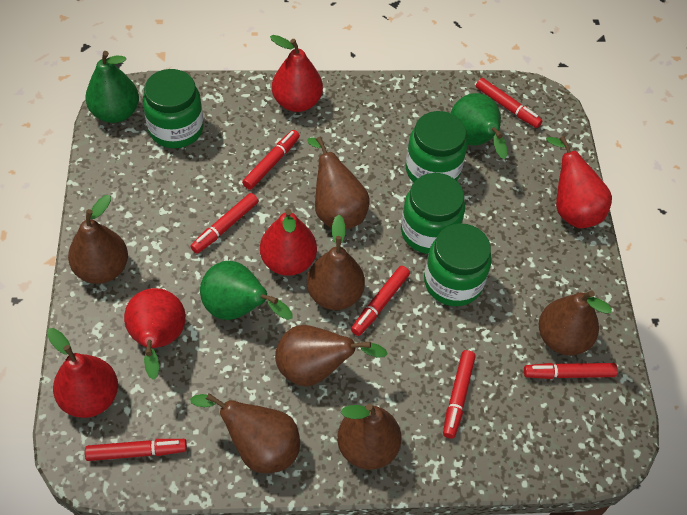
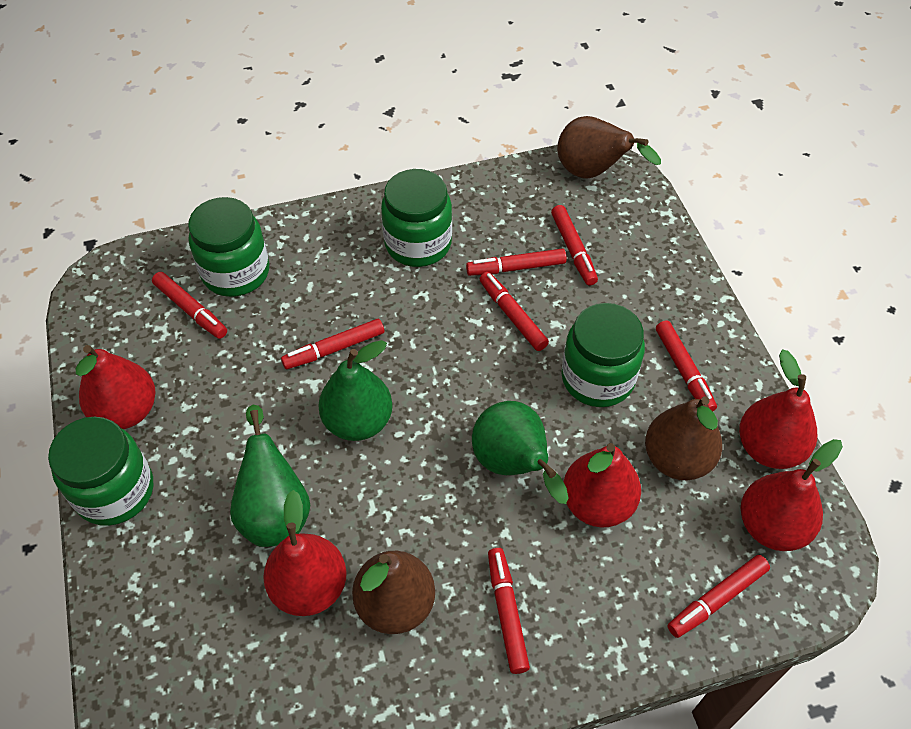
brown pear: [68,195,128,284] [190,393,300,473] [275,325,388,387] [307,136,370,230] [307,215,365,310] [337,404,401,470] [539,291,612,356] = 7 -> [352,551,435,634] [557,116,661,179] [645,396,722,481] = 3
red marker: [85,439,187,461] [190,193,258,253] [242,130,300,190] [351,266,410,336] [443,350,476,439] [476,78,542,128] [524,363,618,379] = 7 -> [152,272,227,339] [281,319,384,369] [466,248,567,276] [479,272,549,351] [488,548,530,674] [551,205,598,286] [656,320,717,412] [668,555,770,638] = 8

